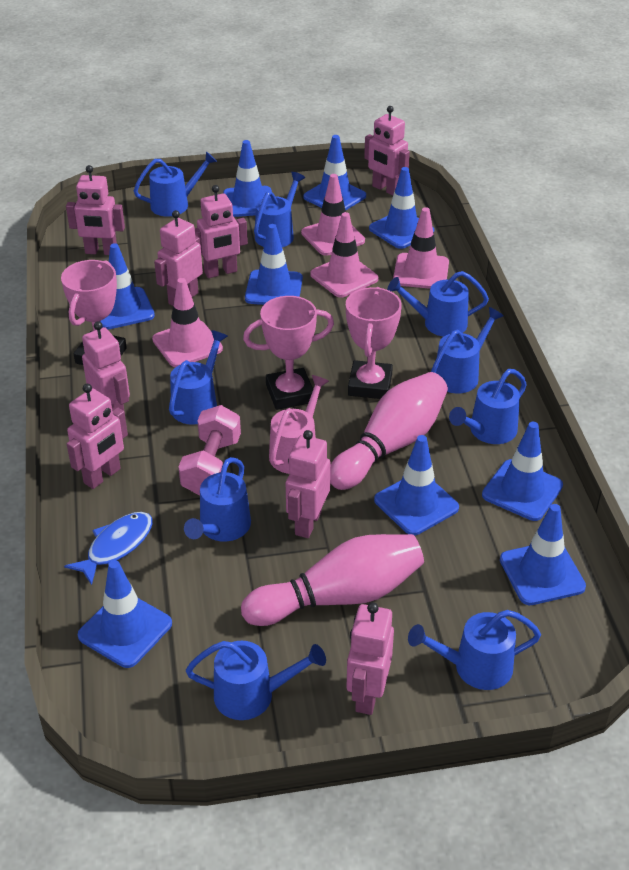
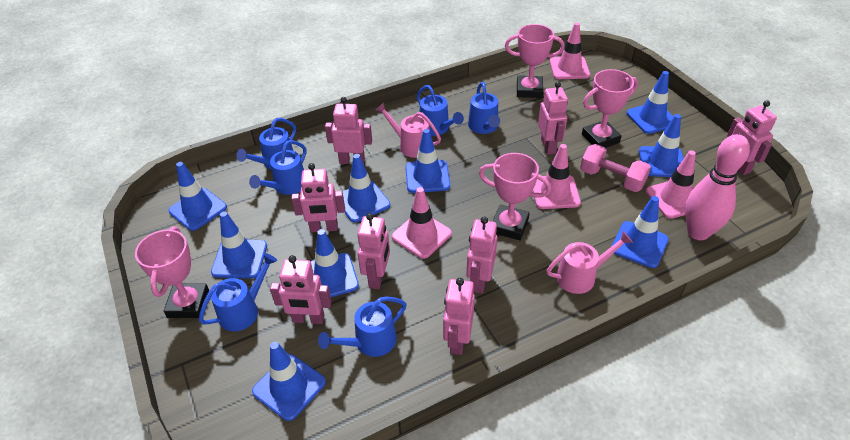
blue fish: [64,512,153,585] = 1 -> none = 0
blue watering can: [134,151,217,217] [169,330,228,425] [184,457,251,542] [186,641,326,720] [254,172,305,247] [388,271,489,337] [408,610,541,690] [431,307,504,393] [449,369,527,444] = 9 -> [199,253,277,331] [236,118,296,169] [249,140,307,195] [318,296,407,357] [417,85,464,136] [468,82,500,134] = 6
pink bowling pin: [241,534,424,626] [330,372,448,490] = 2 -> [685,134,750,240] = 1
pink trophy: [61,260,127,365] [243,296,334,410] [346,287,402,399] = 3 -> [135,227,209,318] [479,153,551,240] [505,24,565,98] [582,69,638,148] = 4
pink watering can: [269,375,329,474] = 1 -> [375,102,441,158] [547,231,633,294] = 2

